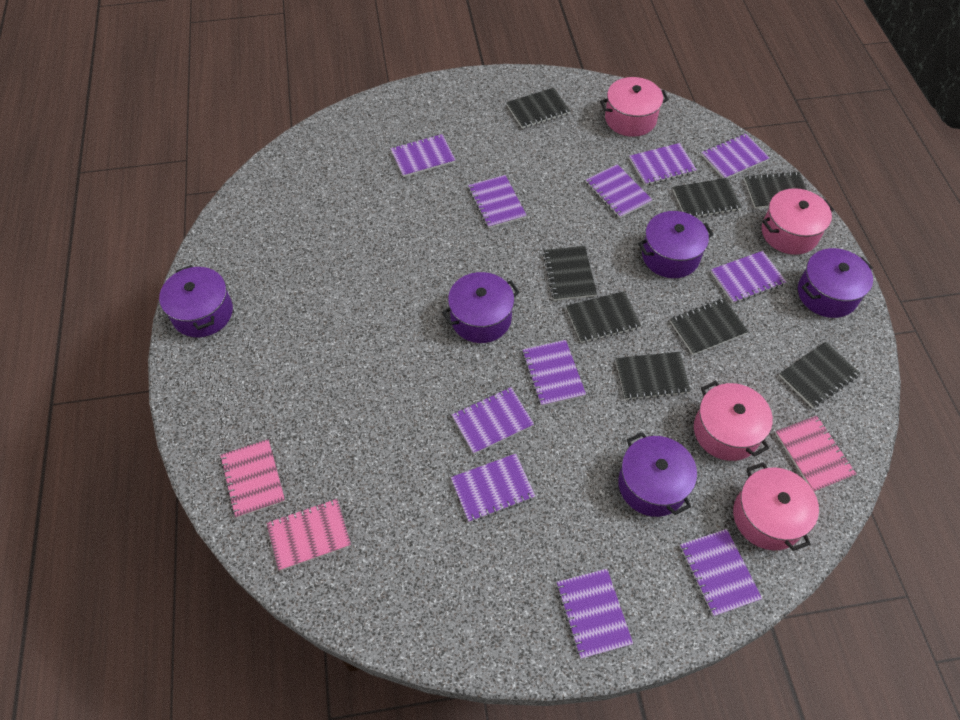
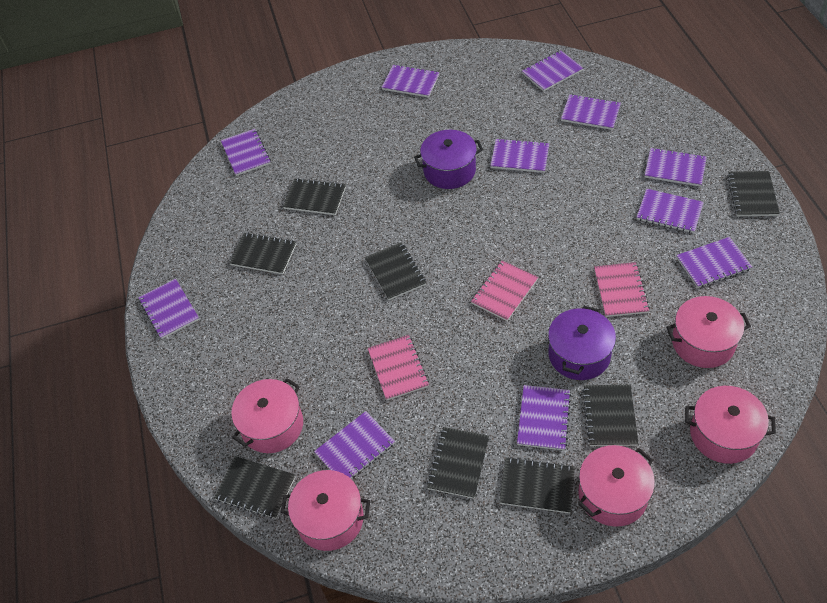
pink pot: [600,77,669,137] [694,381,773,461] [733,462,819,551] [762,188,834,255] = 4 -> [231,378,303,453] [280,470,370,551] [578,445,655,527] [666,296,751,368] [685,386,776,464] = 5
purple pot: [159,265,233,337] [442,272,520,343] [618,432,697,517] [638,211,714,278] [798,248,873,318] = 5 -> [414,130,483,189] [548,306,616,380] = 2

